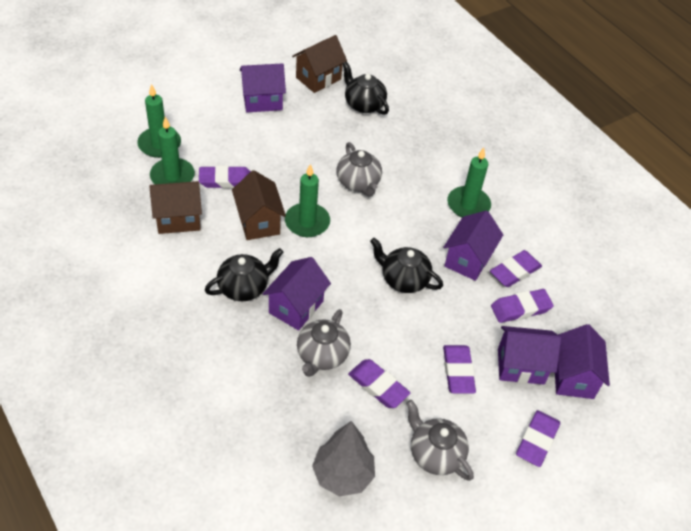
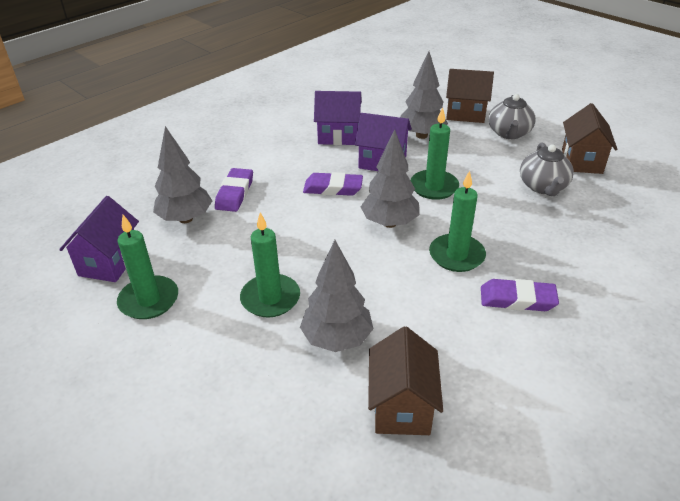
black teapot: [205,248,284,301] [342,61,389,115] [370,238,443,293] = 3 -> none = 0
grey teapot: [297,309,351,377] [337,142,382,196] [406,400,474,481] = 3 -> [489,94,536,139] [520,142,574,196] = 2
grey tree: [312,421,375,497] = 1 -> [153,126,212,223] [300,240,374,352] [361,129,419,228] [400,51,448,139] = 4
purple eraser: [199,166,251,189] [348,359,411,408] [443,345,476,393] [490,250,542,287] [491,289,554,323] [516,410,560,467] = 6 -> [215,168,253,212] [303,172,363,196] [481,279,559,311] = 3
purple house: [240,63,286,112] [263,257,331,330] [443,210,503,281] [498,326,561,385] [555,324,610,399] = 5 -> [59,196,139,282] [314,91,362,145] [355,113,412,171] = 3

